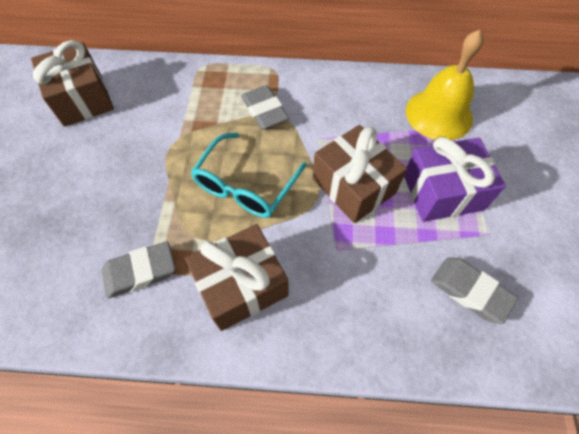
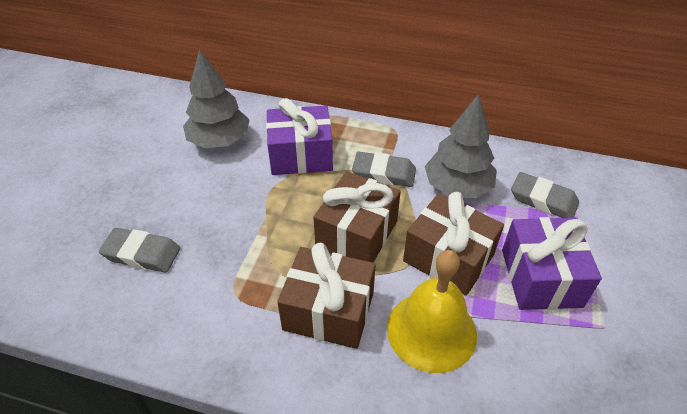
grey tree: none = 0 -> [183,49,250,148] [425,94,497,198] = 2
purple gift: [404,137,506,222] = 1 -> [266,98,333,175] [502,217,602,310] = 2
turquoise glasses: [191,133,306,218] = 1 -> none = 0

